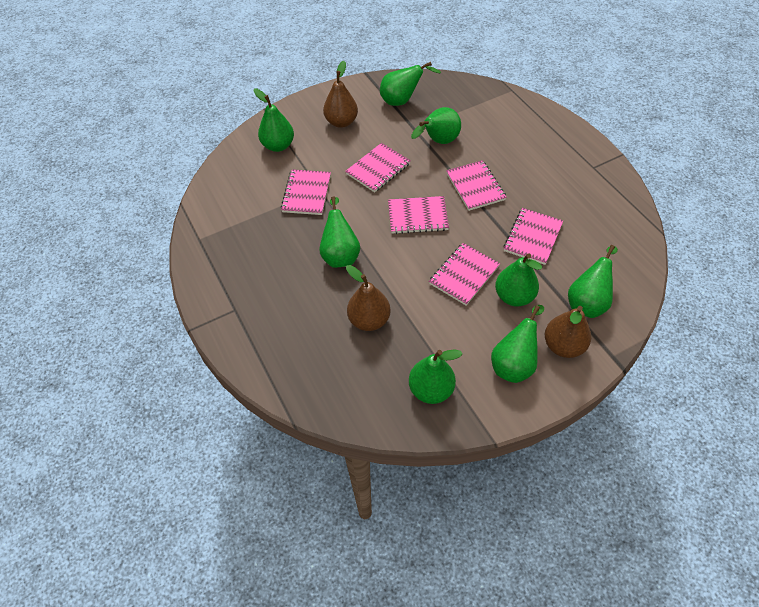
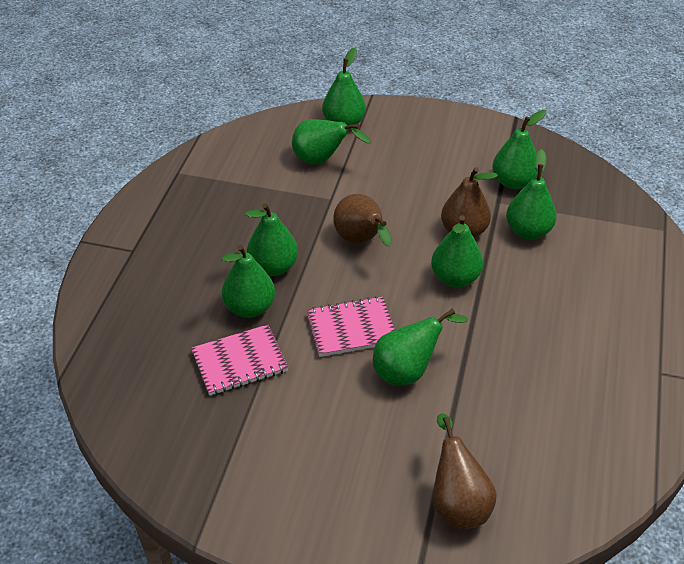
pink notebook: [281,169,331,215] [345,143,411,192] [388,196,449,234] [429,243,500,305] [446,160,507,211] [504,208,563,265] = 6 -> [191,324,288,396] [307,296,395,357] = 2

